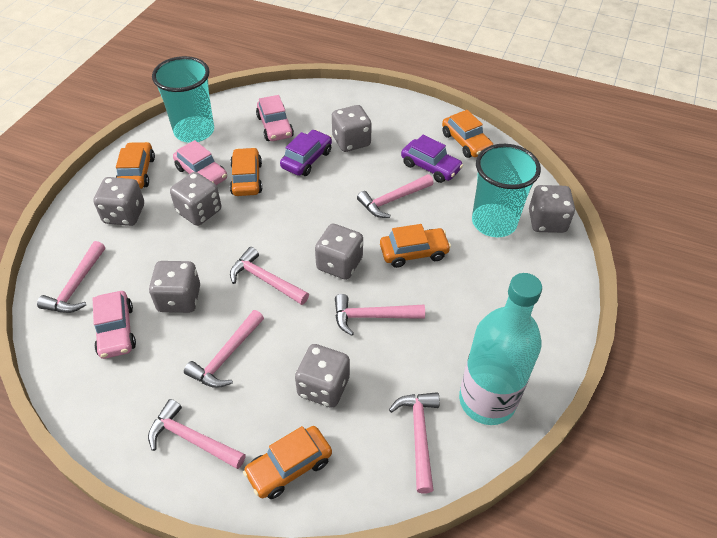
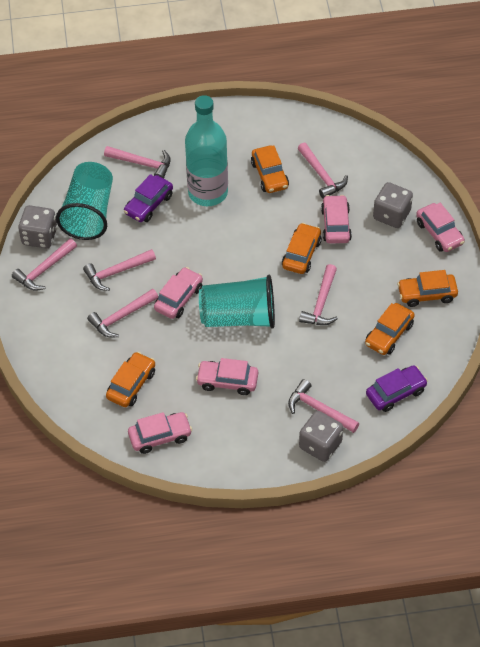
grey dice: [93,177,144,226] [149,261,200,313] [170,172,221,226] [295,344,350,408] [315,224,363,280] [332,105,372,152] [529,185,575,233] = 7 -> [18,205,57,248] [299,411,343,462] [373,182,413,228] = 3
pink car: [93,291,136,359] [173,140,227,185] [256,95,294,141] = 3 -> [128,412,192,454] [154,267,203,319] [196,358,258,395] [321,195,352,244] [416,203,465,252] = 5

